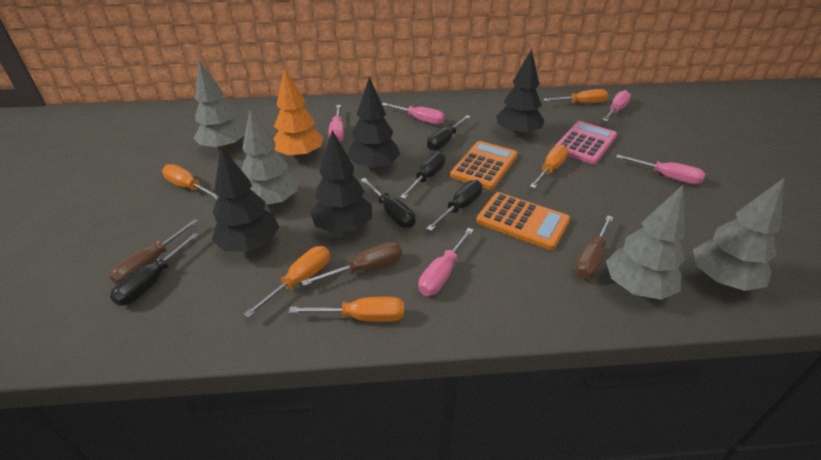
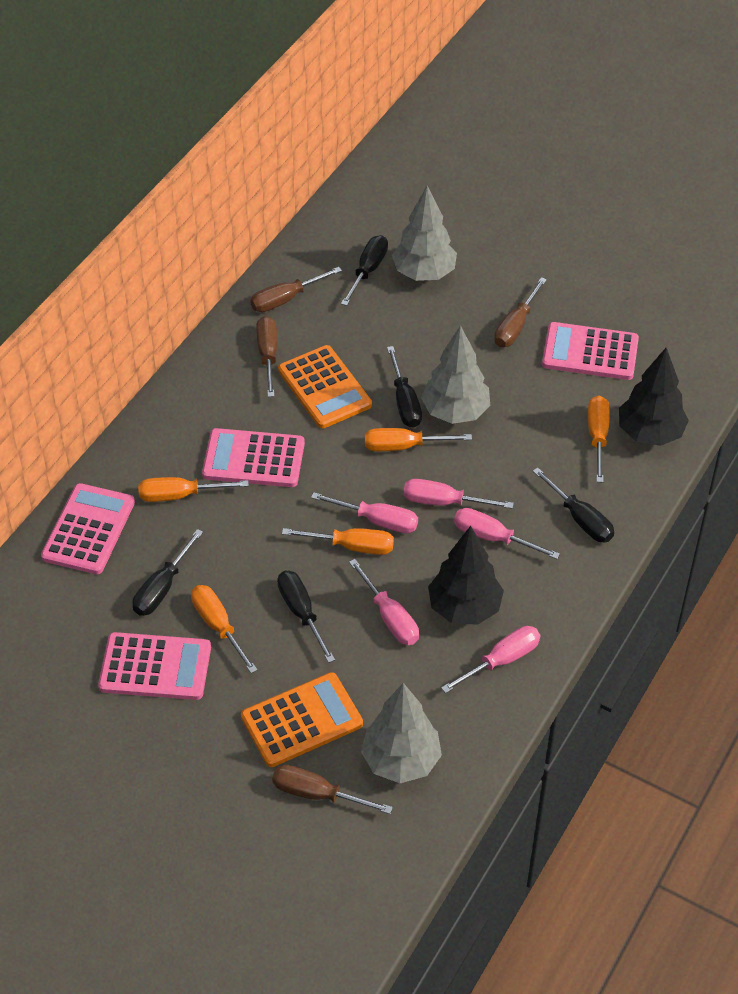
black tree: [212,146,279,252] [310,130,372,233] [347,77,400,171] [496,49,544,137] = 4 -> [428,526,504,625] [619,348,689,446] = 2
brown screwdriver: [109,219,199,285] [301,242,402,286] [575,215,613,279] = 3 -> [250,267,342,312] [256,316,277,397] [272,765,393,814] [494,277,547,347] = 4
grey tree: [194,61,246,151] [242,108,298,207] [606,185,685,300] [693,177,785,291] = 4 -> [361,683,442,783] [392,185,457,281] [421,325,490,424] = 3
orange tree: [273,68,323,160] = 1 -> none = 0
pink calculator: [554,121,617,164] = 1 -> [41,483,135,574] [98,632,211,700] [202,428,305,487] [542,322,639,380] = 4

